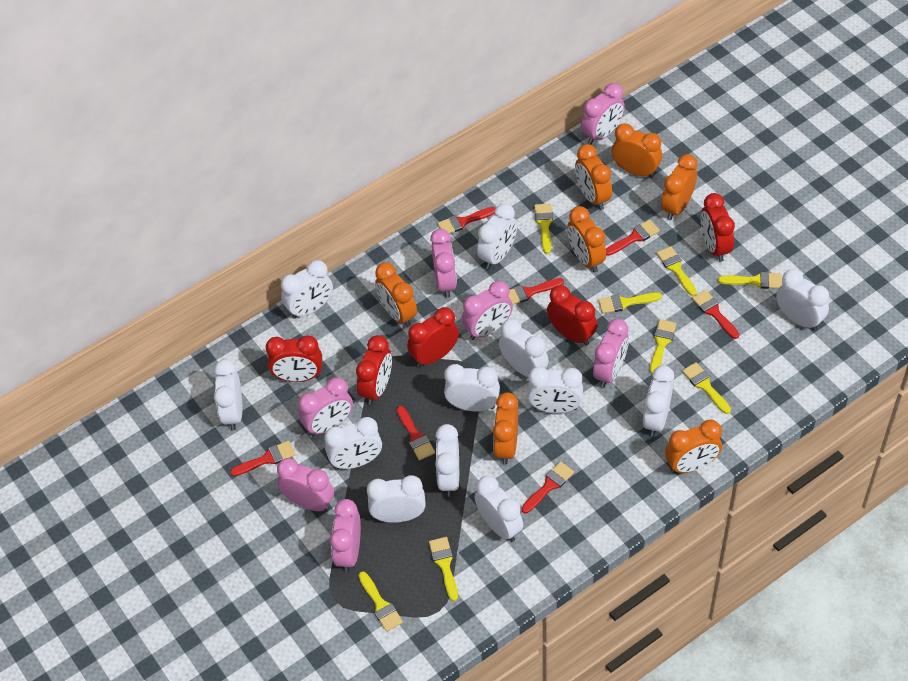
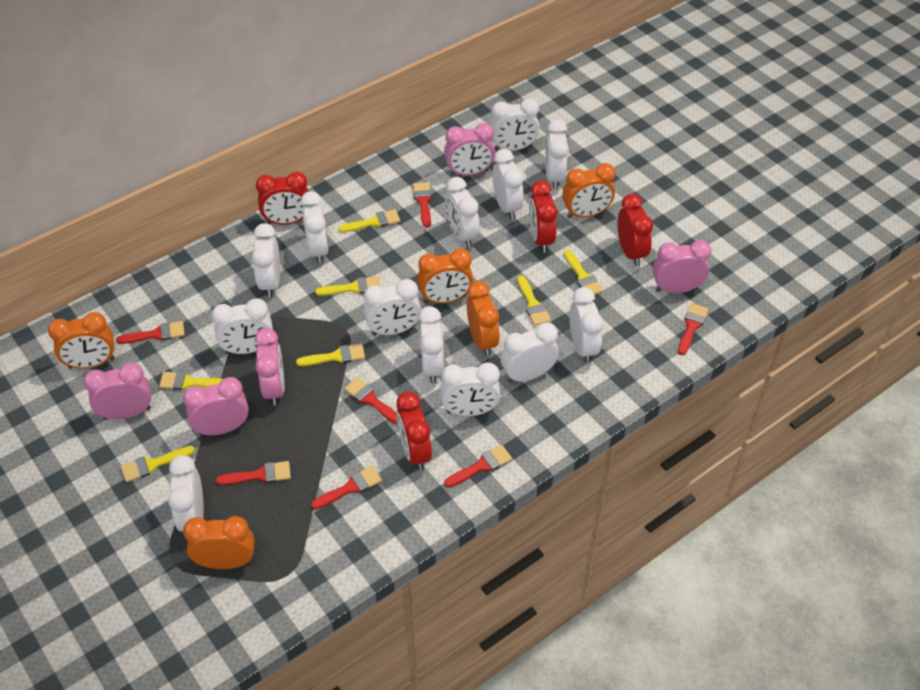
orange clock: [375,263,417,327] [493,392,518,465] [567,206,606,272] [575,144,612,210] [612,123,662,178] [661,154,697,220] [665,420,722,473] = 7 -> [48,312,115,369] [183,516,255,569] [417,248,473,303] [467,281,500,357] [562,163,615,218] = 5
pink clock: [277,458,334,511] [299,377,353,436] [330,499,361,572] [430,229,457,298] [461,281,513,340] [581,83,625,144] [593,319,629,388] = 7 -> [83,362,151,419] [183,377,249,436] [255,328,285,406] [444,123,495,176] [653,240,712,293] = 5
red clock: [266,335,322,382] [356,335,392,405] [407,307,459,367] [547,285,598,346] [701,193,735,262] = 5 -> [256,172,309,225] [396,391,432,471] [529,180,557,253] [618,194,653,266] = 4
white clock: [214,359,242,430] [281,260,333,319] [325,417,382,469] [367,475,426,523] [435,424,459,497] [444,364,500,411] [475,476,523,542] [477,203,517,269] [499,319,549,377] [527,367,583,413] [643,365,674,437] [776,269,829,331] = 12 -> [168,455,204,532] [211,298,273,354] [252,223,280,298] [301,191,328,264] [364,279,421,335] [418,306,444,384] [440,363,501,416] [445,177,480,248] [490,98,540,151] [492,149,524,219] [501,322,559,383] [545,119,569,189] [570,287,603,364] = 13
yellow brush: [358,571,403,632] [429,537,458,601] [535,203,553,254] [598,292,662,314] [650,319,676,374] [657,246,697,296] [682,362,731,414] [718,272,782,289] = 8 -> [121,446,195,482] [159,372,223,390] [296,343,365,366] [315,276,380,296] [338,209,400,233] [517,275,551,326] [564,250,603,295] = 7

